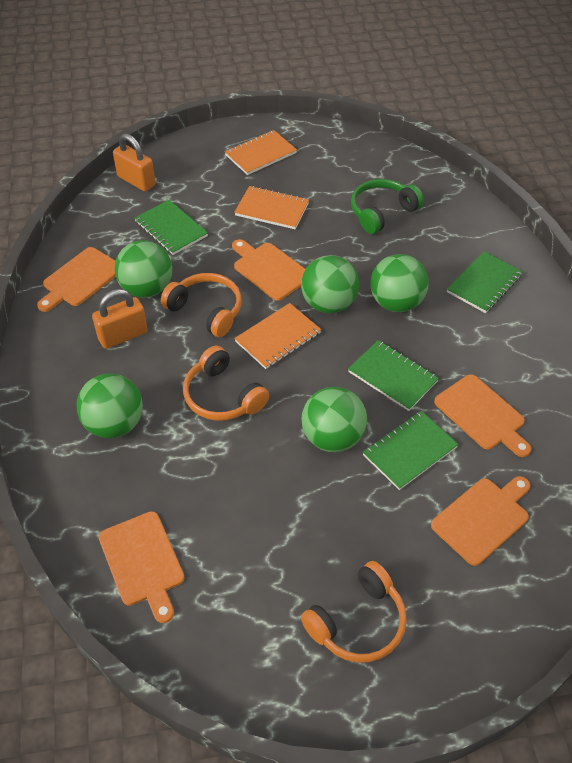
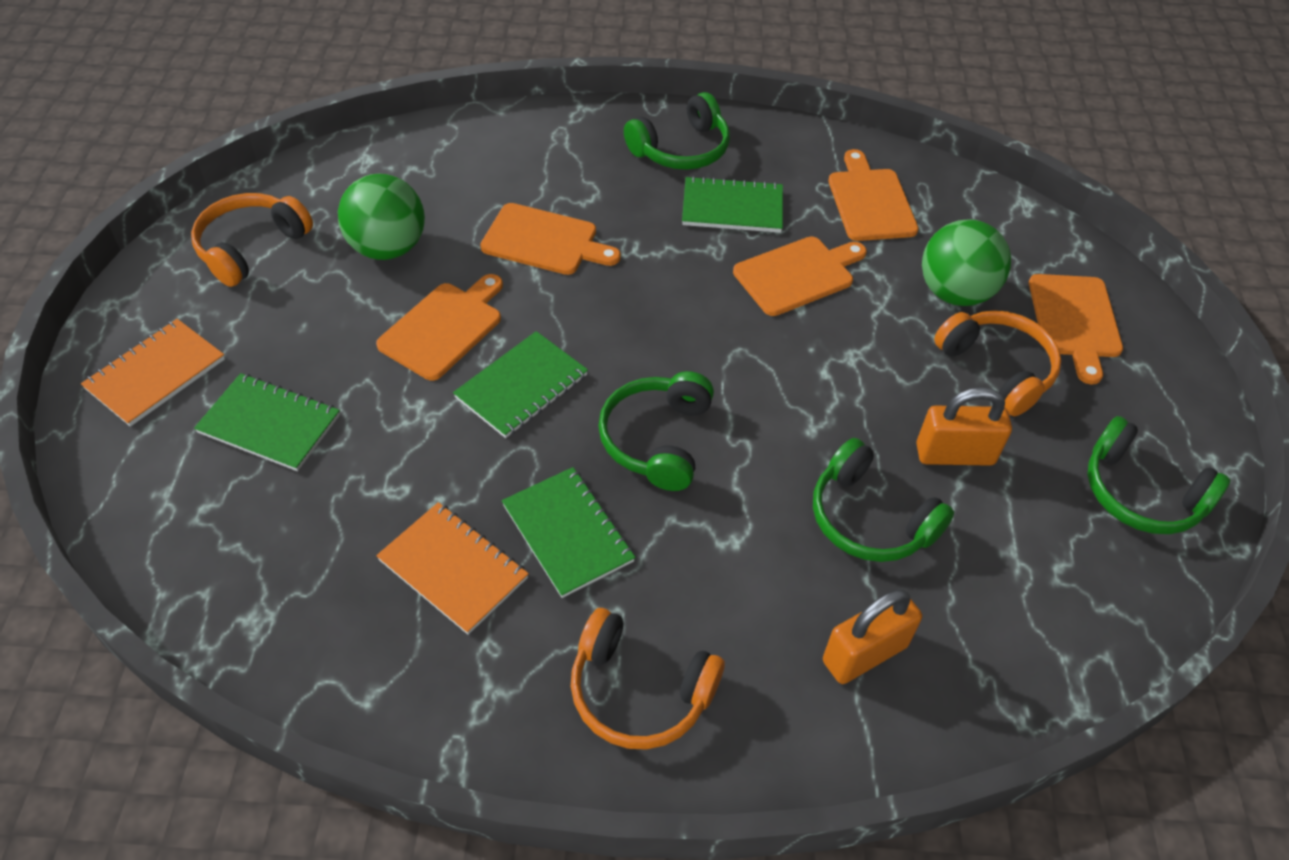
green ball: [77,373,143,438] [115,240,172,298] [301,255,359,313] [301,387,367,452] [370,254,429,312] = 5 -> [338,174,425,260] [922,219,1011,306] = 2
green headphones: [351,179,424,234] = 1 -> [598,371,714,491] [624,92,730,170] [813,438,954,562] [1087,416,1230,534] = 4
orange notebook: [225,130,297,175] [234,186,309,229] [234,303,321,369] = 3 -> [81,319,225,427] [376,502,529,635] = 2

